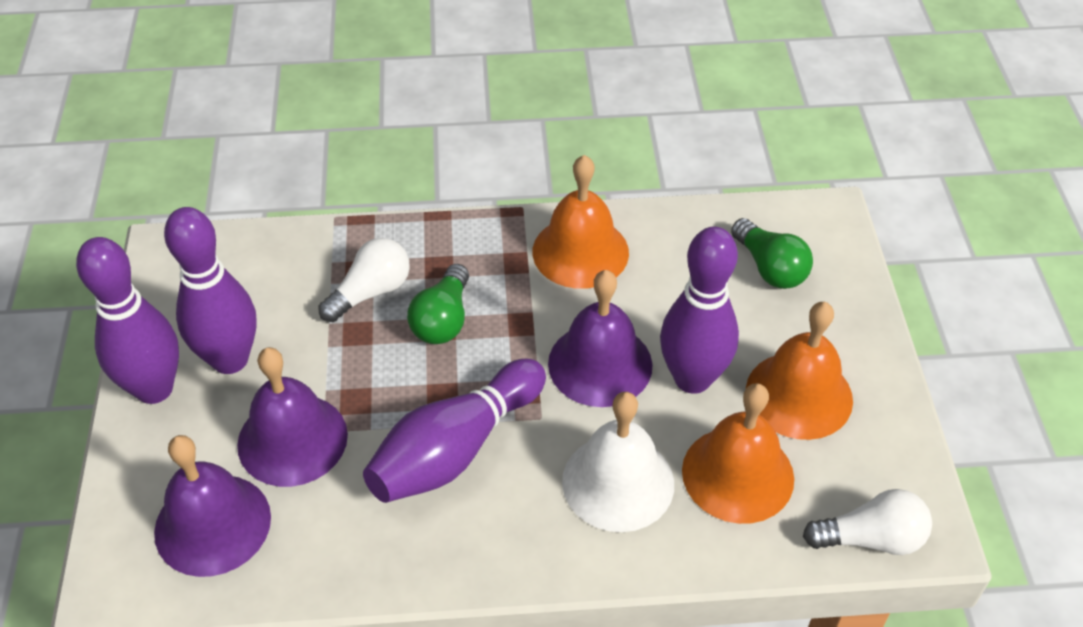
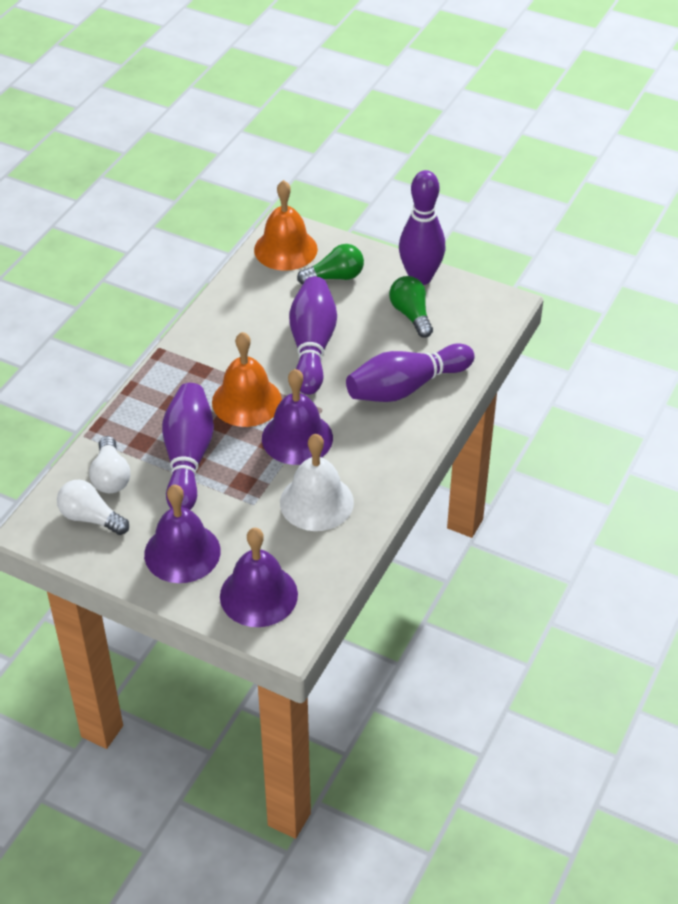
orange bell: [533,155,629,289] [682,383,794,524] [746,302,853,440] = 3 -> [212,332,282,427] [254,180,318,271] = 2

